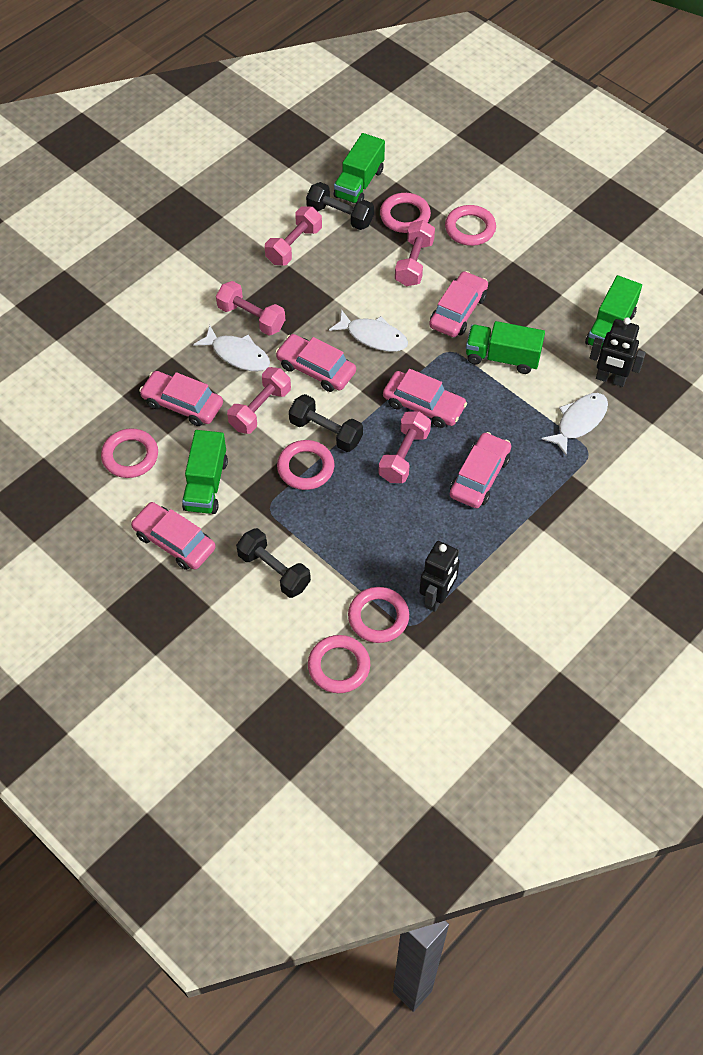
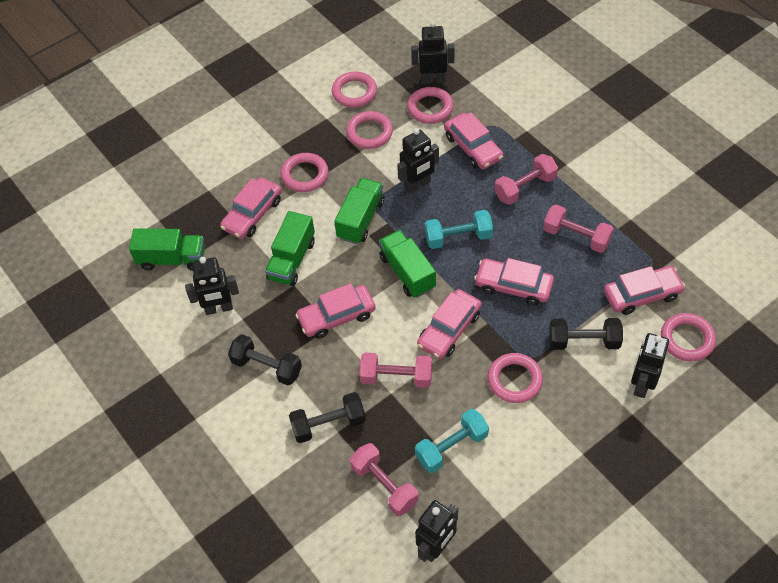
black robot: [419,541,460,612] [590,317,646,387] = 2 -> [185,257,239,315] [397,128,439,193] [411,21,455,84] [415,500,458,562] [631,333,669,398] = 5
pink dumbbell: [216,281,285,336] [227,367,291,434] [265,207,322,265] [379,411,431,483] [395,220,435,286] = 5 -> [350,443,419,516] [360,353,432,388] [494,154,558,205] [543,205,614,253] = 4
turquoise dumbbell: none = 0 -> [415,409,489,473] [425,210,493,249] = 2
white fish: [193,325,270,371] [329,309,408,352] [542,393,608,455] = 3 -> none = 0

